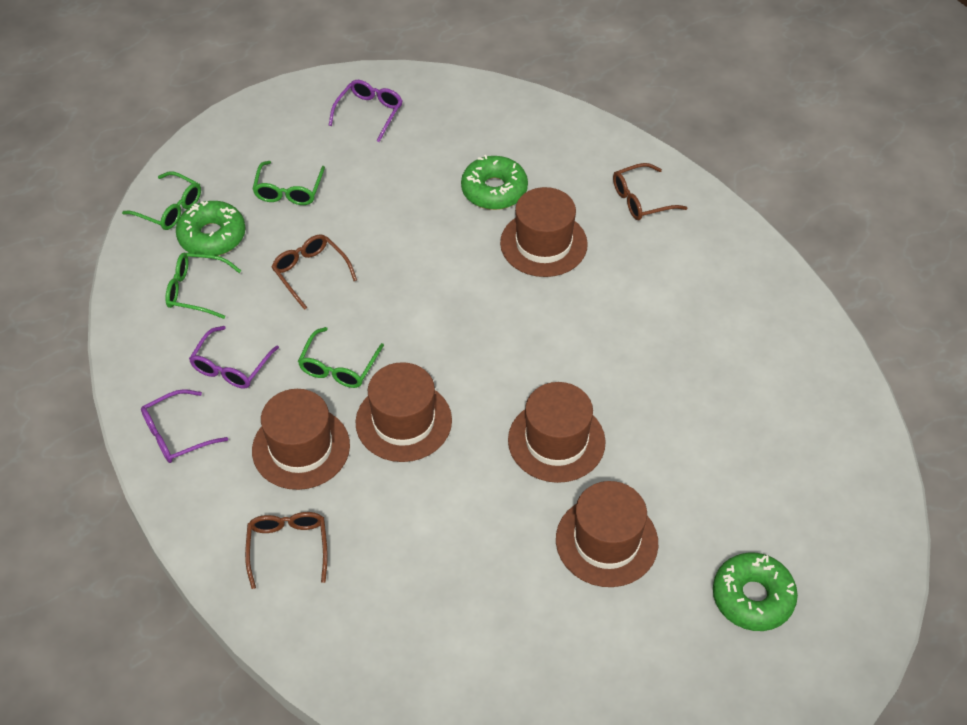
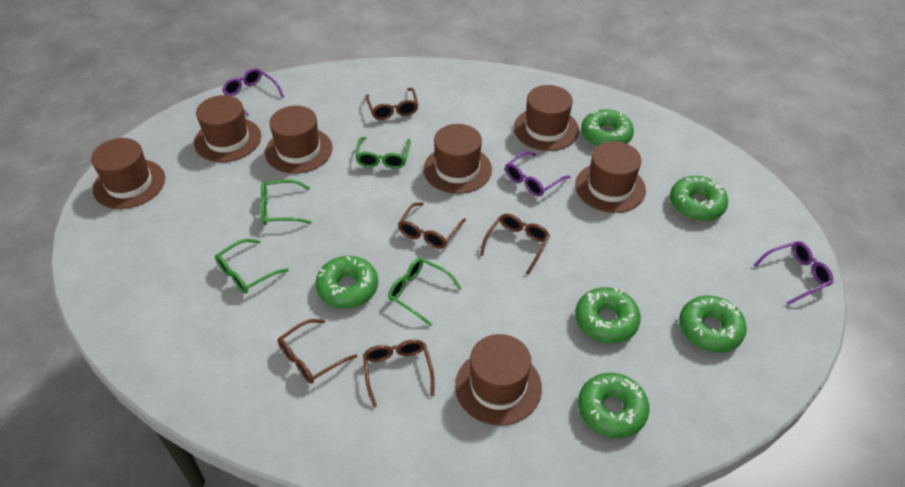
brown glasses: [245,512,328,589] [272,234,357,310] [613,163,687,220] = 3 -> [278,319,357,384] [363,339,435,408] [365,88,418,120] [398,202,466,249] [480,214,550,275] = 5
brown hat: [252,389,350,490] [356,362,452,462] [500,187,588,277] [508,382,606,483] [556,481,658,587] = 5 -> [91,138,165,209] [194,95,261,162] [265,106,333,174] [423,124,492,194] [455,334,542,426] [514,85,579,151] [575,141,646,213] = 7
green donut: [176,201,246,256] [461,155,528,210] [713,552,798,631] = 3 -> [315,256,378,309] [575,287,641,343] [578,373,650,438] [581,109,634,147] [670,176,728,221] [679,295,747,353] = 6

